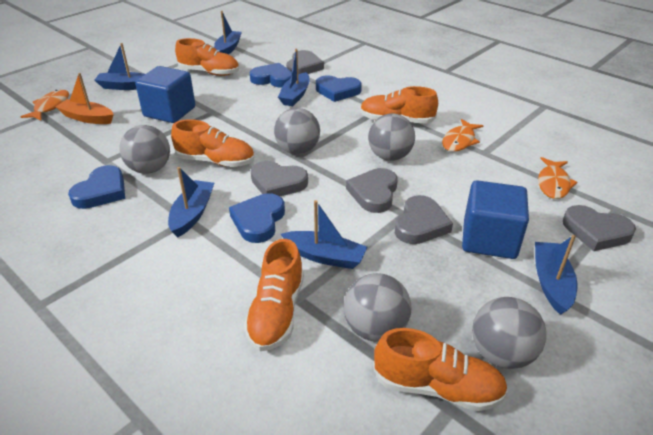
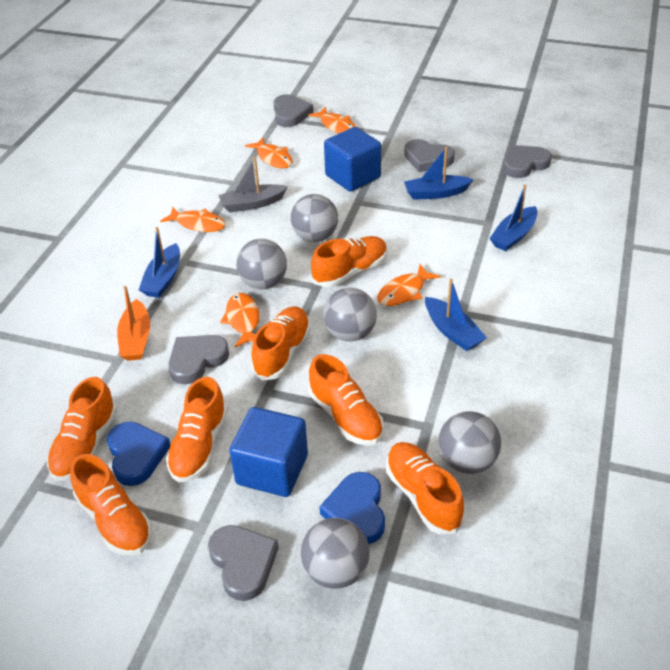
blue boat: [94,43,145,90] [168,167,214,237] [214,11,242,55] [278,49,309,106] [281,200,367,269] [535,235,577,315] = 6 -> [139,227,180,298] [404,146,474,200] [425,278,487,351] [489,185,538,251] = 4
blue heart: [68,165,125,209] [229,193,285,243] [250,63,292,87] [316,75,362,102] = 4 -> [107,422,171,486] [319,472,385,544] = 2
grey boat: none = 0 -> [218,157,288,212] = 1
orange fish: [20,90,69,120] [442,119,484,152] [538,157,578,199] = 3 -> [160,207,226,232] [220,293,260,347] [245,137,293,168] [309,107,356,134] [377,264,441,306] = 5
orange shoe: [171,119,254,167] [175,38,239,76] [244,239,304,351] [360,86,438,123] [373,328,508,411] = 5 -> [47,377,117,481] [70,454,152,556] [166,377,228,482] [251,306,311,381] [308,354,384,446] [311,236,387,287] [386,442,464,534] = 7

